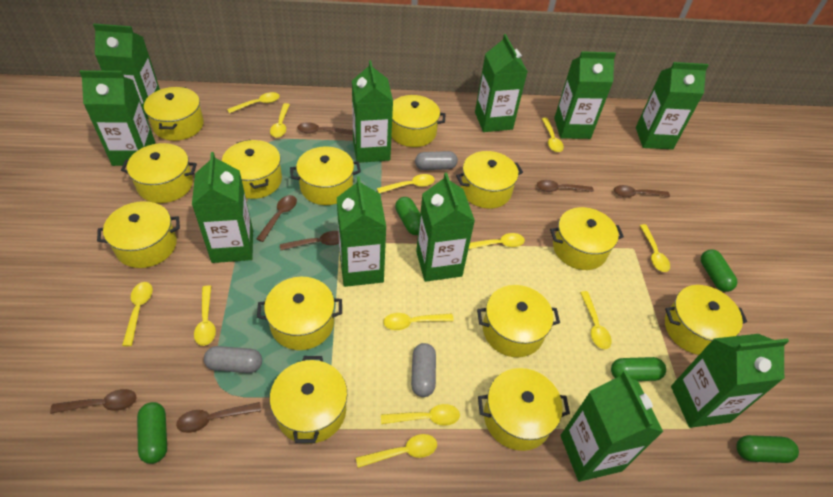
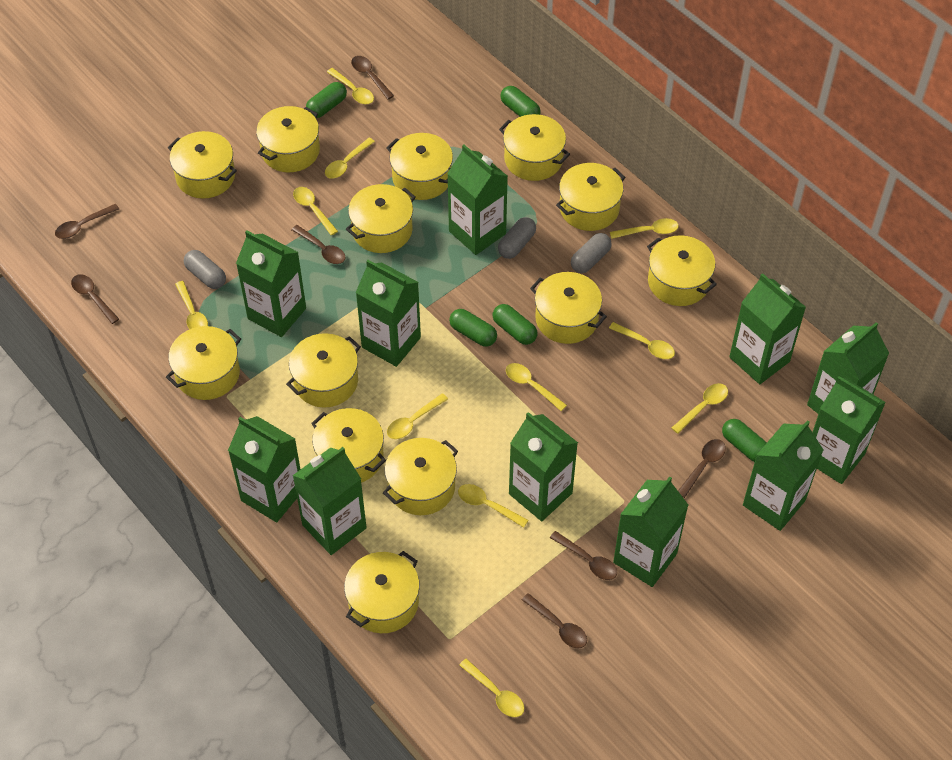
yellow spoon: [122,282,153,346] [194,285,216,346] [227,92,280,113] [270,103,290,138] [356,434,437,468] [377,174,435,193] [381,404,460,426] [383,313,454,330] [469,233,525,249] [542,118,564,152] [580,291,612,349] [640,224,670,272] = 12 -> [175,281,208,329] [293,187,338,235] [325,138,375,179] [327,68,374,104] [387,393,448,439] [458,484,528,528] [459,658,524,717] [506,363,567,411] [609,322,675,359] [610,218,679,239] [672,383,728,434] = 11

